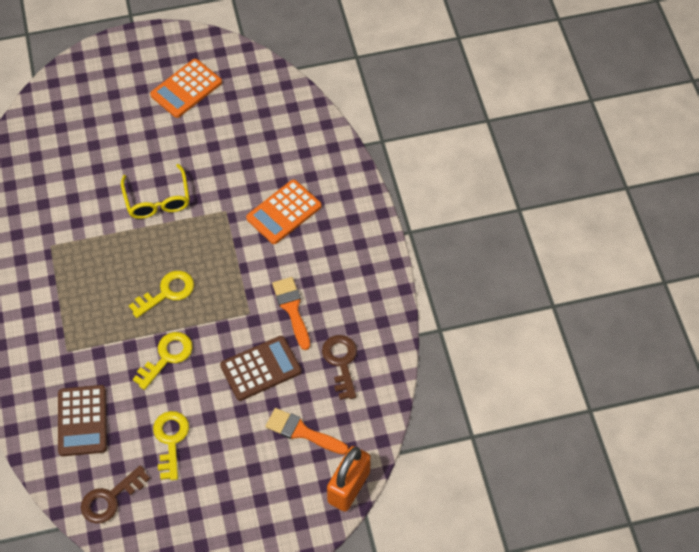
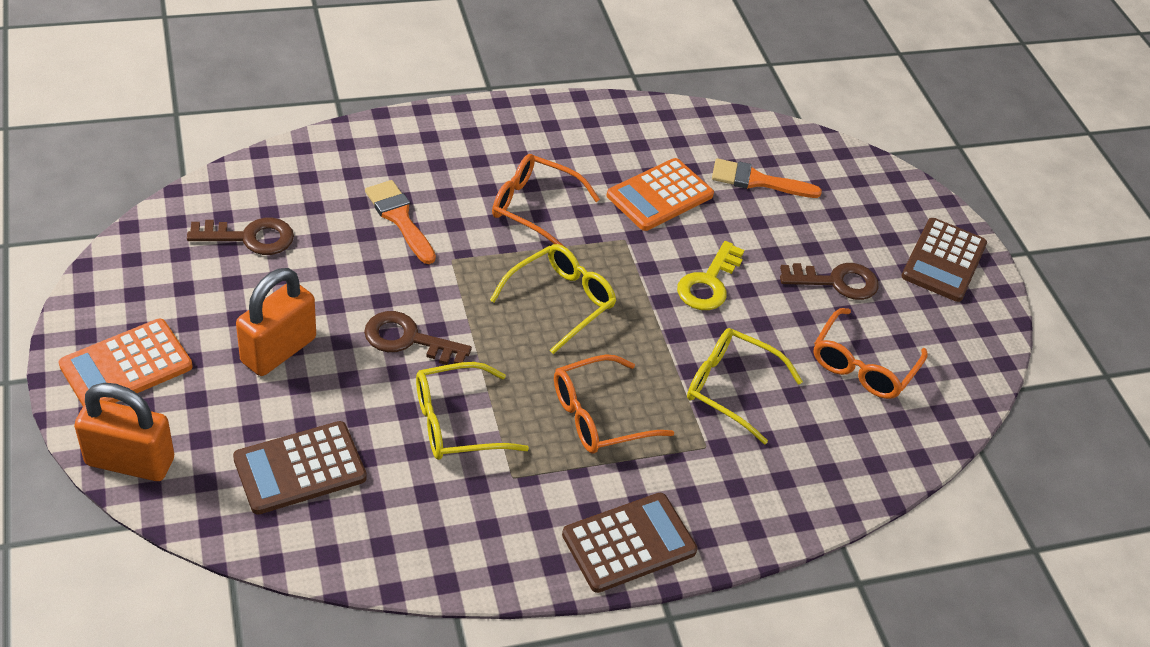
brown calculator: [58,385,107,456] [220,336,302,401] = 2 -> [233,421,367,515] [562,493,697,593] [901,218,987,302] = 3
brown key: [81,465,150,523] [322,335,357,400] = 2 -> [187,218,294,255] [364,311,472,365] [780,263,879,300] = 3
orange glasses: none = 0 -> [492,154,600,247] [554,354,674,454] [813,308,927,399] = 3
orange padlock: [327,446,371,511] = 1 -> [74,383,174,481] [236,268,316,376] = 2
yellow glasses: [121,164,190,219] = 1 -> [416,362,529,460] [490,244,616,354] [687,328,803,444] = 3
yellow key: [129,271,194,318] [133,332,193,390] [153,411,189,480] = 3 -> [677,241,744,310] = 1

